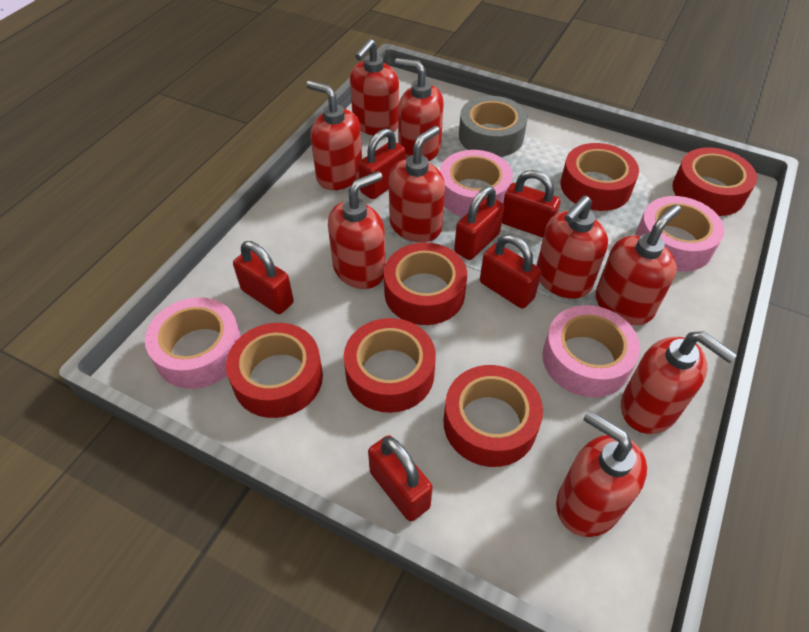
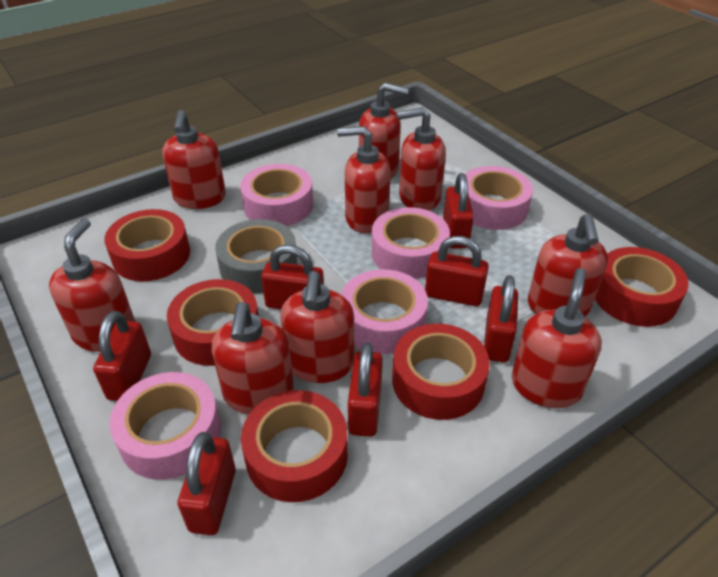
pink tape: [145,297,241,389] [440,150,513,217] [542,305,640,398] [635,196,724,271] = 4 -> [109,372,221,480] [240,164,313,226] [341,269,428,354] [372,207,450,279] [465,166,533,230] = 5
red padlock: [233,241,294,314] [358,128,405,199] [368,435,433,522] [454,186,504,260] [480,234,542,309] [502,170,561,238] = 6 -> [93,311,151,401] [178,432,236,535] [261,245,324,309] [348,342,383,437] [425,236,489,306] [443,173,474,248] [484,275,518,362] = 7
red tape: [226,323,323,418] [344,318,436,413] [384,242,467,325] [443,365,543,467] [561,143,639,211] [672,147,757,216] = 6 -> [104,209,190,282] [167,279,259,366] [241,390,348,502] [392,324,490,420] [595,247,689,327] = 5

